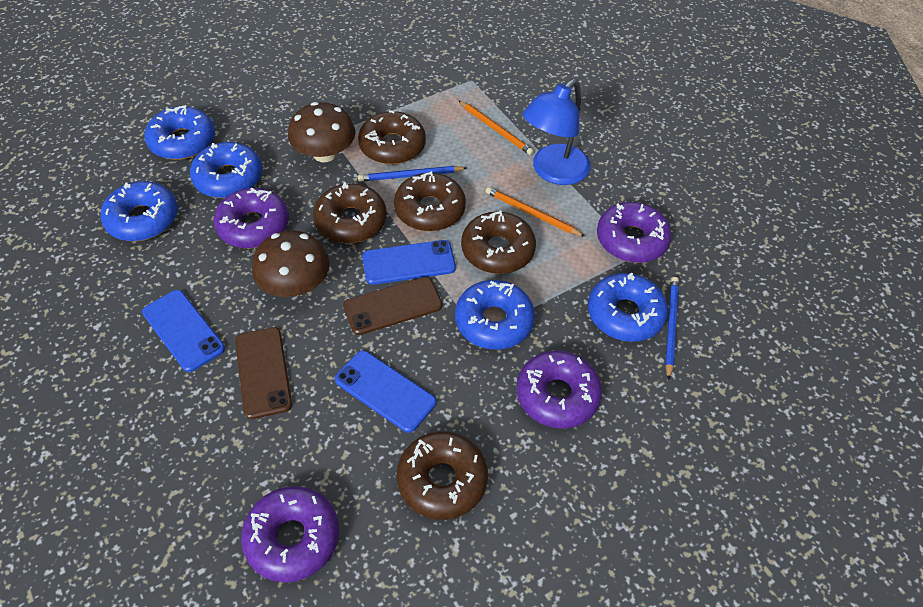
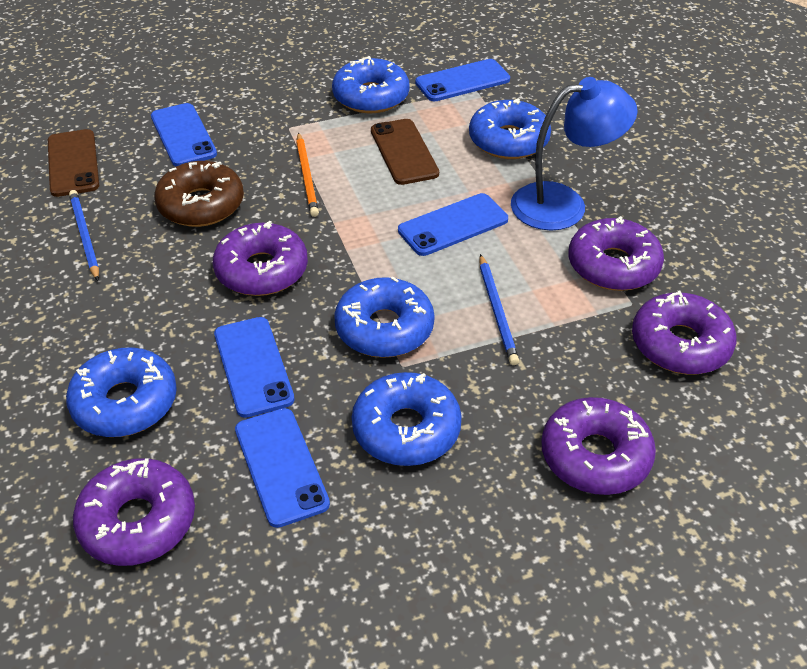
blue phone: [142,290,225,372] [335,351,436,433] [362,240,456,285] = 3 -> [151,103,217,166] [214,317,295,418] [235,408,330,528] [398,193,508,256] [415,59,510,102] = 5
brown donut: [313,182,387,243] [358,110,426,164] [394,171,466,231] [396,431,488,520] [461,211,536,274] = 5 -> [154,161,244,227] = 1
brown mushroom: [252,230,329,297] [288,102,356,162] = 2 -> none = 0
orange pencil: [458,100,534,155] [485,187,586,237] = 2 -> [296,132,319,217] = 1
purple donut: [214,188,289,248] [241,486,339,583] [516,350,602,429] [597,202,672,263] = 4 -> [73,458,195,566] [213,221,308,296] [542,397,656,495] [569,216,664,291] [632,291,736,375] = 5

